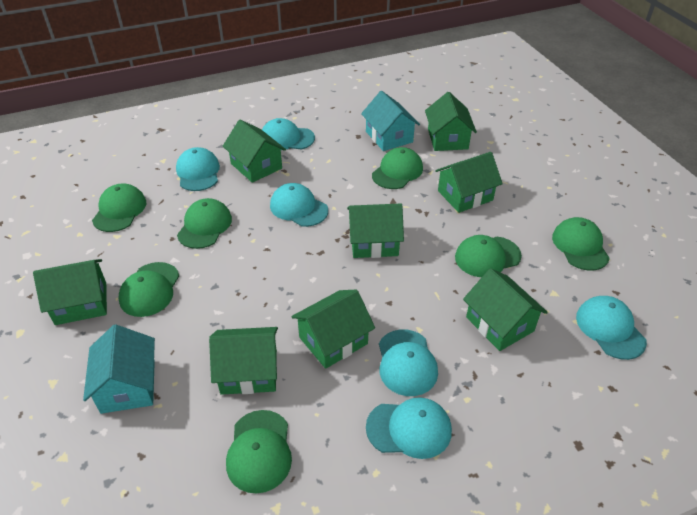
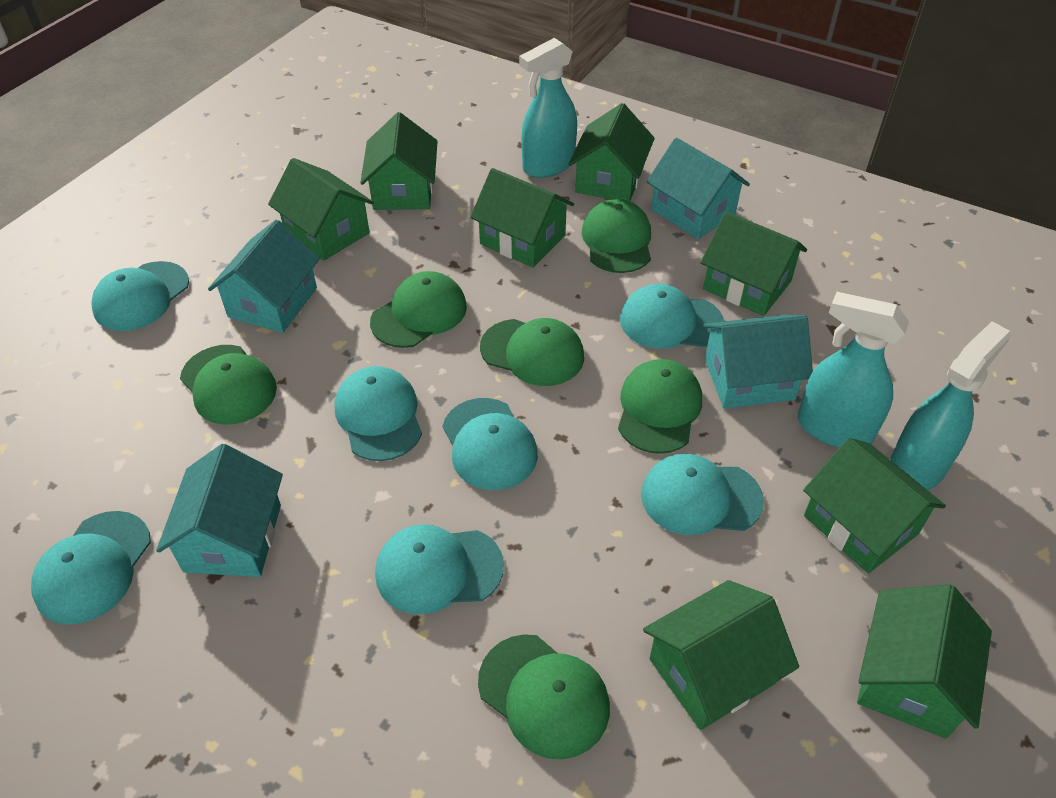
green cap: [92,183,146,232] [119,262,179,317] [177,198,232,249] [226,410,292,494] [372,147,423,189] [455,235,522,277] [552,217,610,270] = 7 -> [180,345,277,425] [370,271,467,348] [478,634,610,759] [480,318,584,386] [582,199,651,273] [618,359,702,454] = 6
turquoise cap: [176,147,220,191] [262,118,315,150] [270,183,328,227] [366,397,452,459] [379,329,438,396] [576,296,647,360] = 6 -> [31,511,151,625] [91,261,189,331] [334,366,422,461] [375,524,504,614] [443,398,538,490] [620,284,724,349] [641,454,764,535] = 7
turquoise house: [83,324,155,414] [361,91,420,151] = 2 -> [156,444,283,577] [208,220,320,333] [647,138,750,239] [703,315,813,409] = 4
turquoise spray bottle: none = 0 -> [519,38,577,178] [798,292,909,448] [890,321,1011,490] = 3

